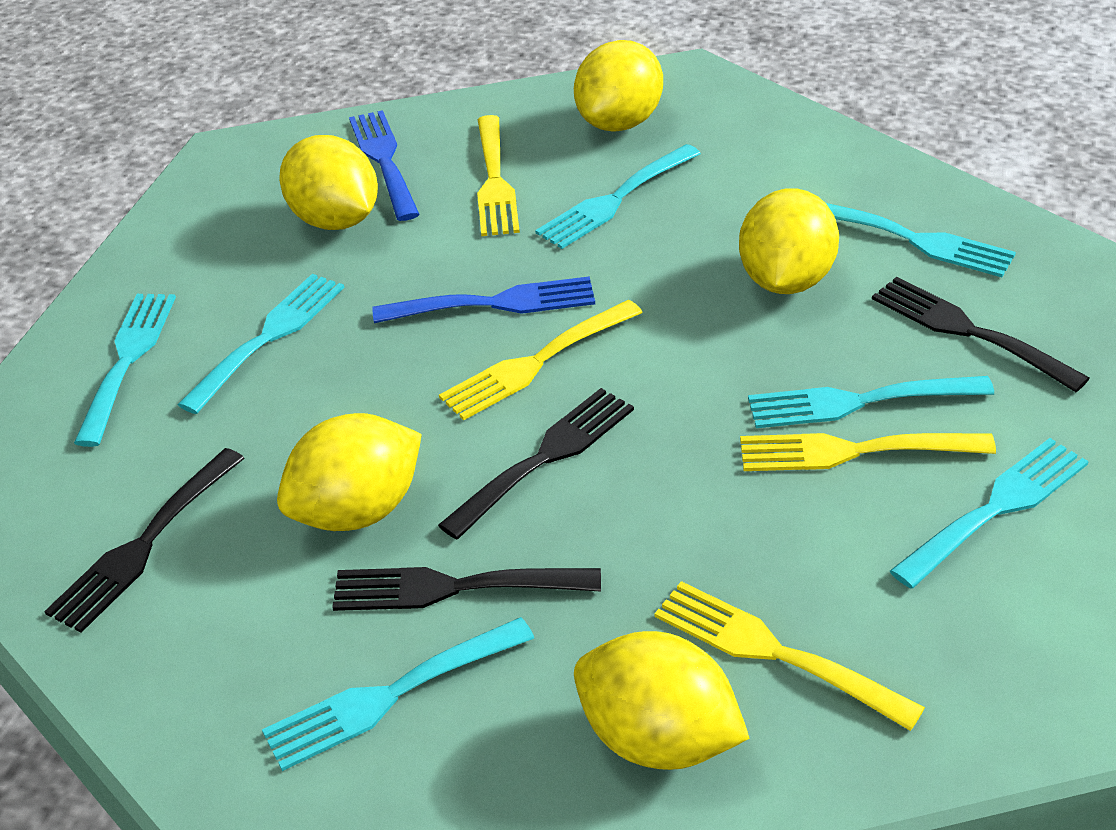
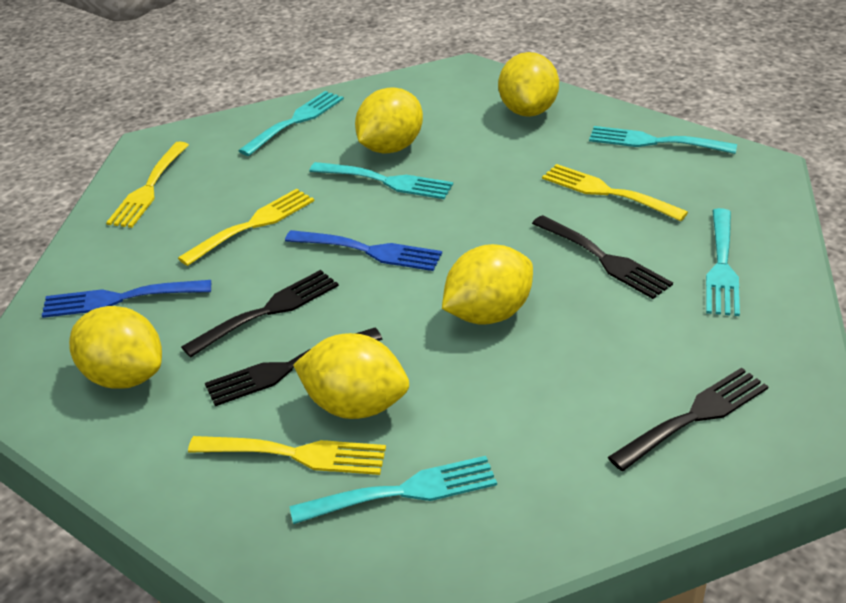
turquoise fork: [74,294,176,447] [178,274,344,414] [262,617,534,771] [535,144,701,249] [748,376,994,428] [826,203,1016,277] [890,438,1089,588] = 7 -> [238,91,344,156] [289,456,497,524] [309,162,453,199] [589,126,737,154] [706,208,740,316] = 5

